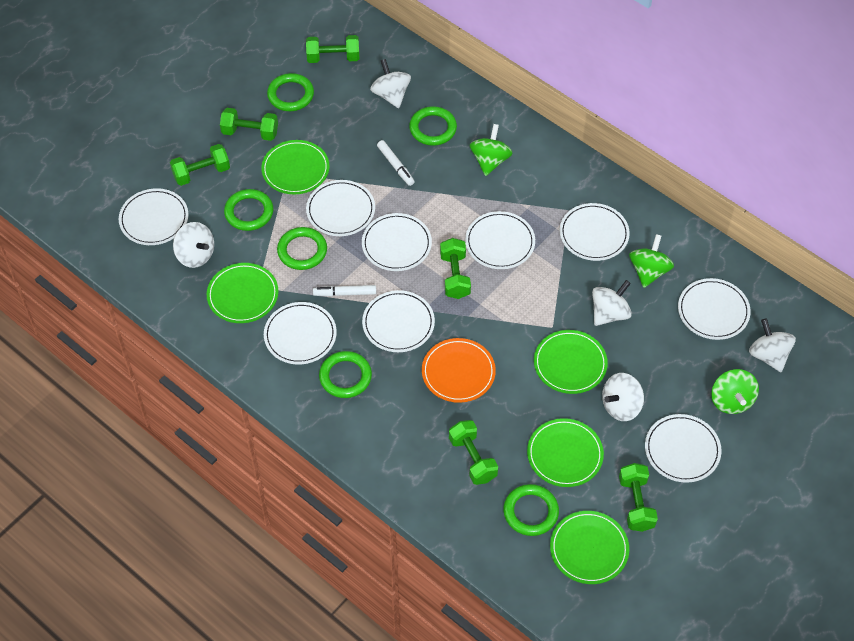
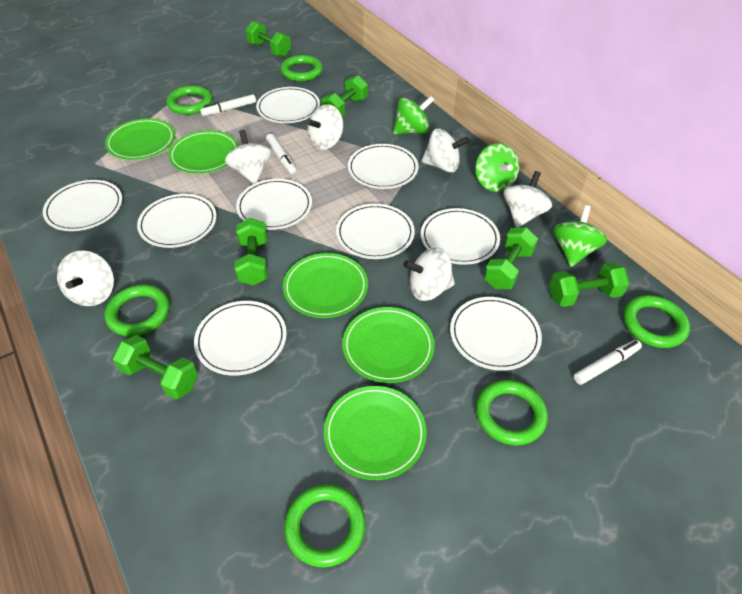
orange plate: [422,338,496,403] = 1 -> none = 0
white marker: [313,285,376,296] [377,140,415,186] = 2 -> [200,94,256,116] [266,134,296,174] [574,340,642,385] = 3
white spinning top: [173,222,214,268] [370,59,411,108] [592,280,632,326] [602,373,644,421] [749,318,796,372] = 5 -> [57,251,114,306] [225,130,271,184] [306,104,343,150] [403,247,455,301] [421,128,470,172] [504,171,552,228] = 6

